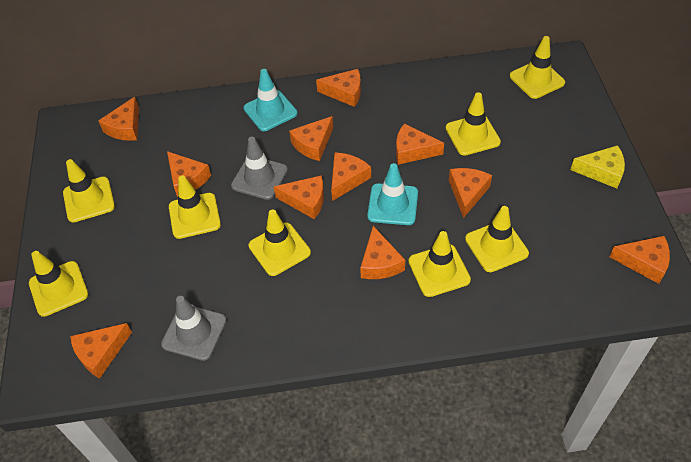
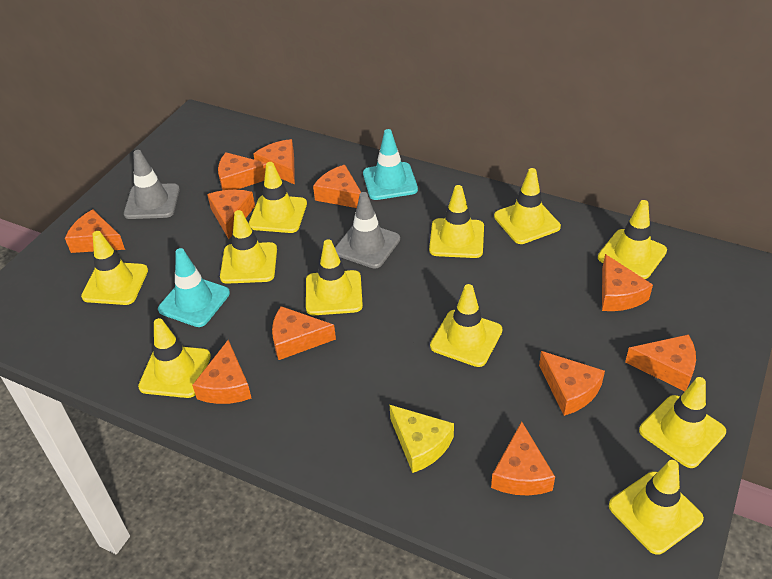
yellow traffic cone: [29,251,88,317] [63,159,115,223] [169,176,221,239] [249,209,311,276] [408,231,471,297] [446,92,501,156] [465,206,529,272] [510,36,565,99] = 8 -> [81,231,148,305] [138,318,211,398] [220,210,277,284] [249,162,307,233] [306,239,363,315] [429,185,484,258] [430,284,502,367] [494,168,561,244] [598,200,667,279] [609,460,704,555] [639,377,726,468] = 11

